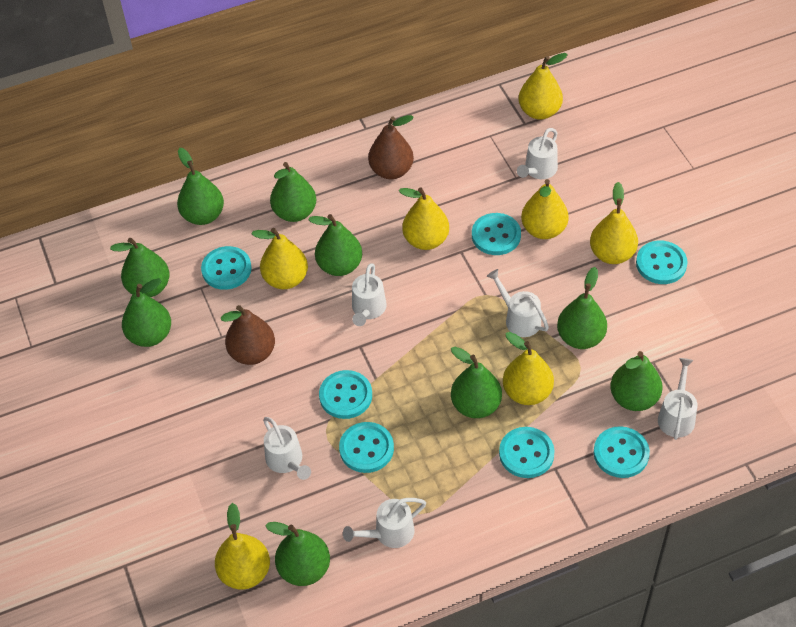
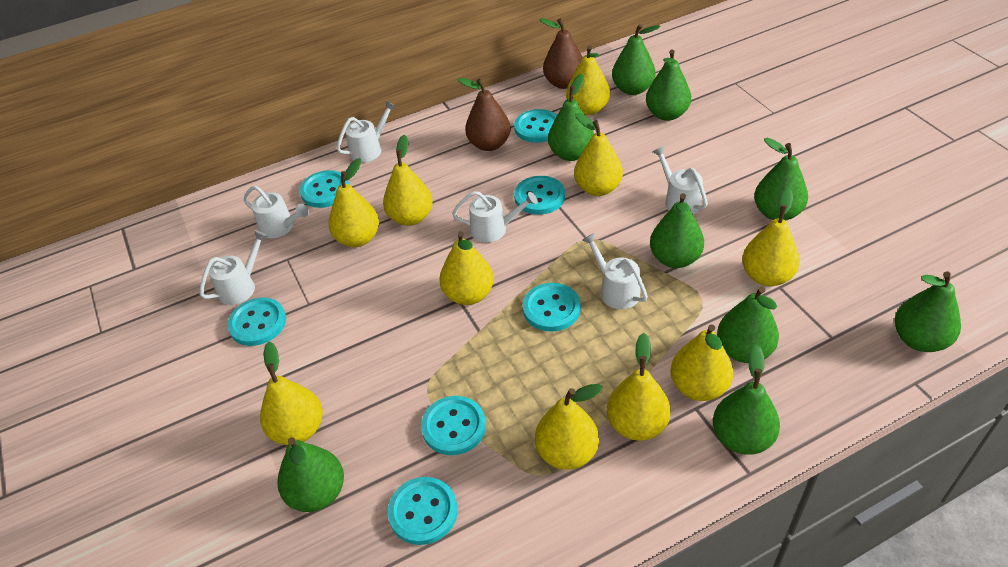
yellow pear: [215,503,270,589] [251,228,308,289] [399,187,449,250] [503,332,554,405] [519,53,568,120] [521,179,569,239] [590,182,638,264] = 7 -> [260,342,323,445] [328,158,379,247] [383,135,433,226] [439,231,494,305] [535,384,603,470] [566,45,610,115] [574,113,623,196] [607,333,671,441] [670,324,733,401] [742,188,800,286] = 10

